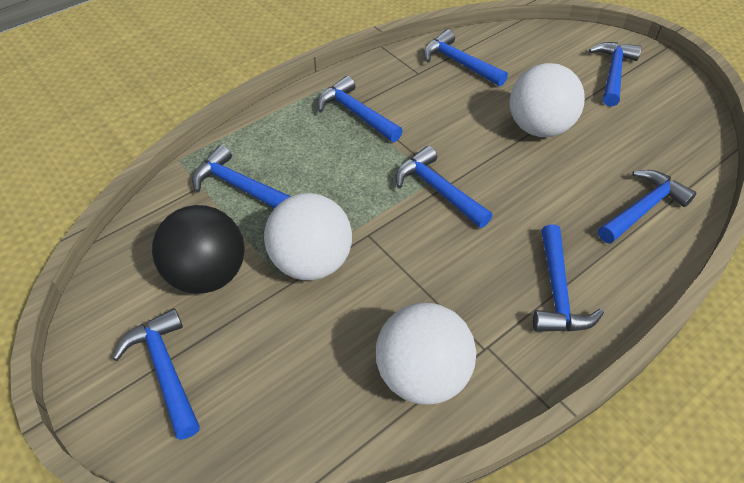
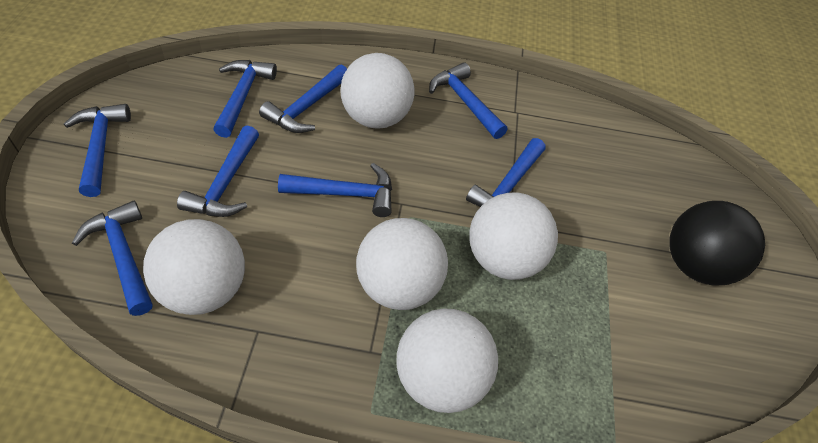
white ball: [264,193,352,280] [376,303,476,405] [509,63,585,137] = 3 -> [143,219,245,315] [340,53,415,129] [356,218,448,310] [397,308,498,413] [469,193,558,280] = 5

